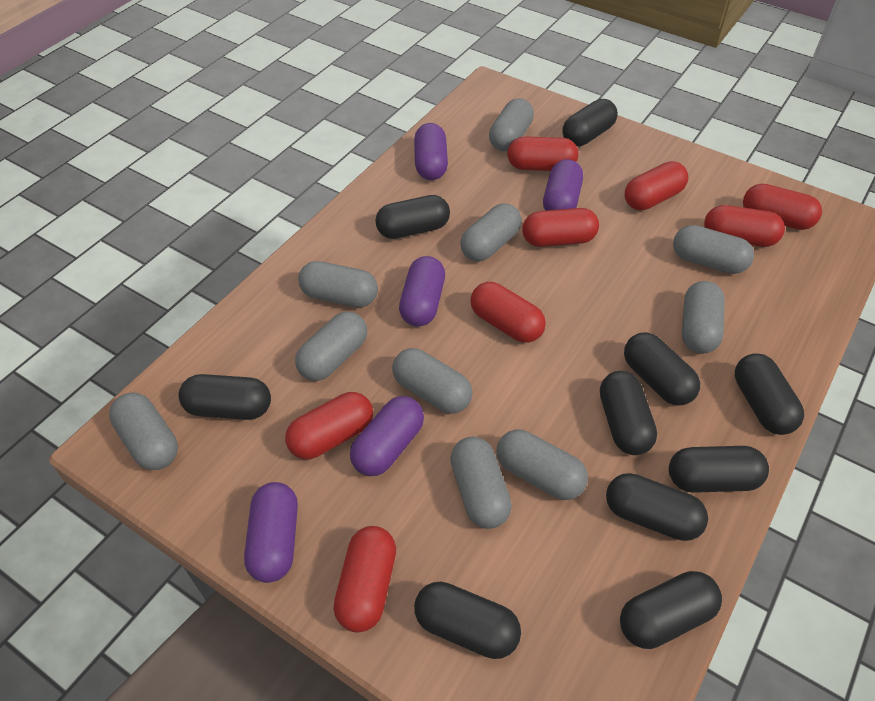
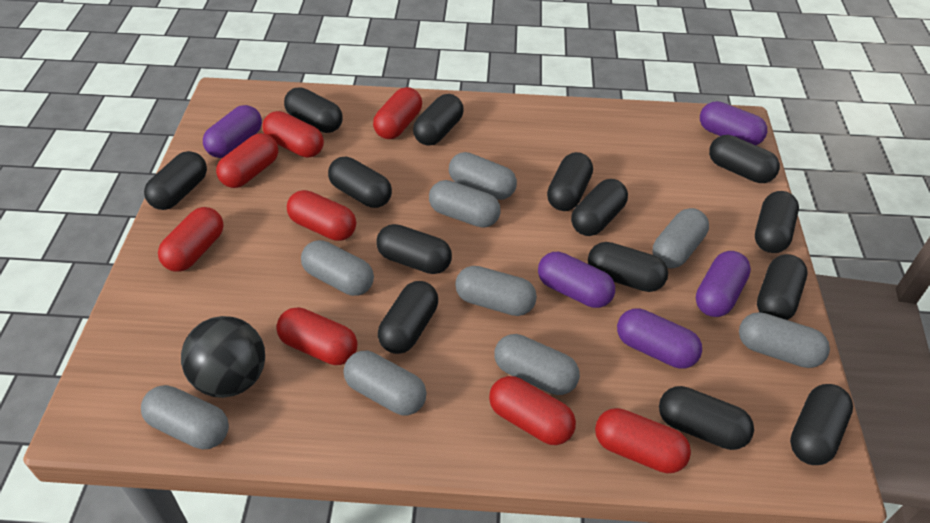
black ball: none = 0 -> [181,316,265,398] = 1
black capsule: [178,374,271,420] [375,195,450,239] [414,582,521,659] [562,99,618,146] [600,371,657,455] [606,473,708,541] [620,571,722,649] [624,332,700,405] [669,446,769,493] [735,353,804,435] = 10 -> [144,151,207,210] [284,87,343,133] [328,157,392,208] [376,224,452,274] [378,281,438,354] [413,94,464,146] [547,152,593,211] [571,179,628,236] [588,242,668,292] [659,386,754,450] [709,135,780,183] [755,191,799,253] [757,254,808,320] [790,384,853,465] = 14
grey capsule: [109,392,178,470] [295,311,367,381] [298,261,378,307] [392,348,472,414] [450,437,512,529] [460,203,522,261] [489,98,534,151] [496,430,588,500] [673,225,754,274] [682,281,725,354] = 10 -> [141,385,229,449] [301,240,374,296] [344,351,427,415] [429,180,501,228] [449,152,517,200] [455,266,537,316] [495,334,580,395] [653,208,709,268] [739,312,830,368] = 9

